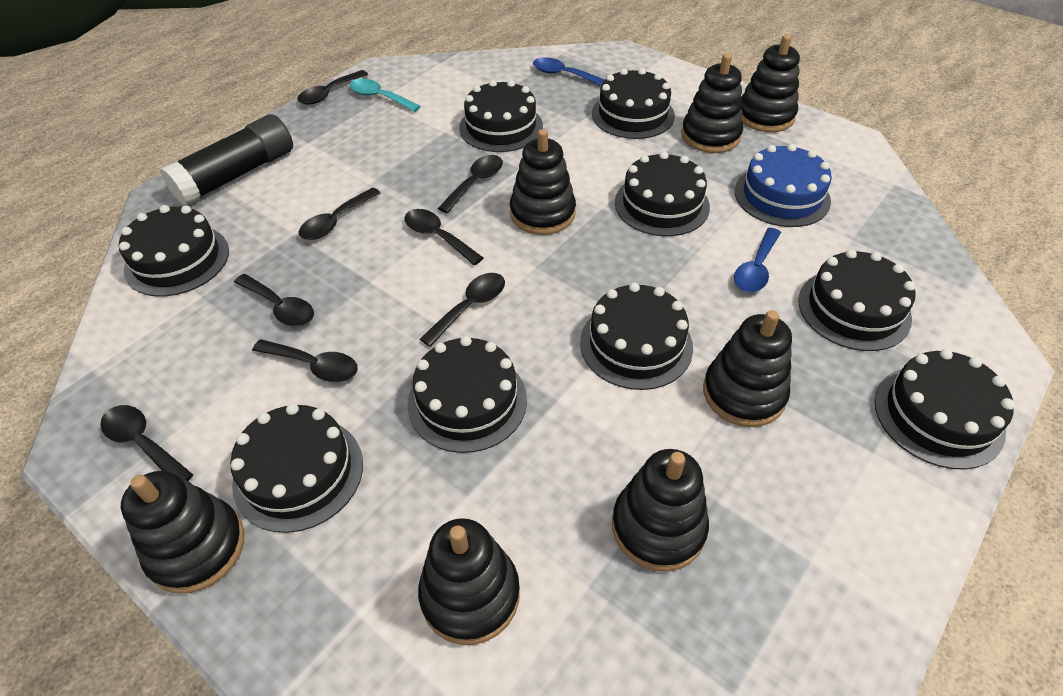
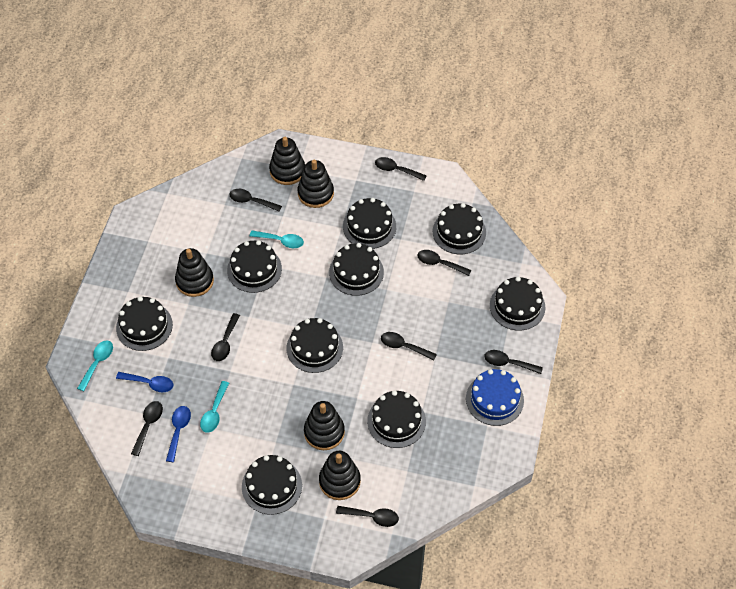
black glue stick: [160,114,293,206] = 1 -> none = 0
black stacking toy: [121,471,244,594] [418,518,520,645] [510,129,576,235] [612,449,709,571] [681,53,743,153] [703,310,792,427] [741,34,800,132] = 7 -> [175,248,214,297] [269,137,305,185] [297,159,334,208] [304,401,345,450] [319,451,361,500] = 5
turquoise spoon: [350,79,421,112] = 1 -> [77,340,113,391] [200,381,229,433] [250,230,304,248] = 3

